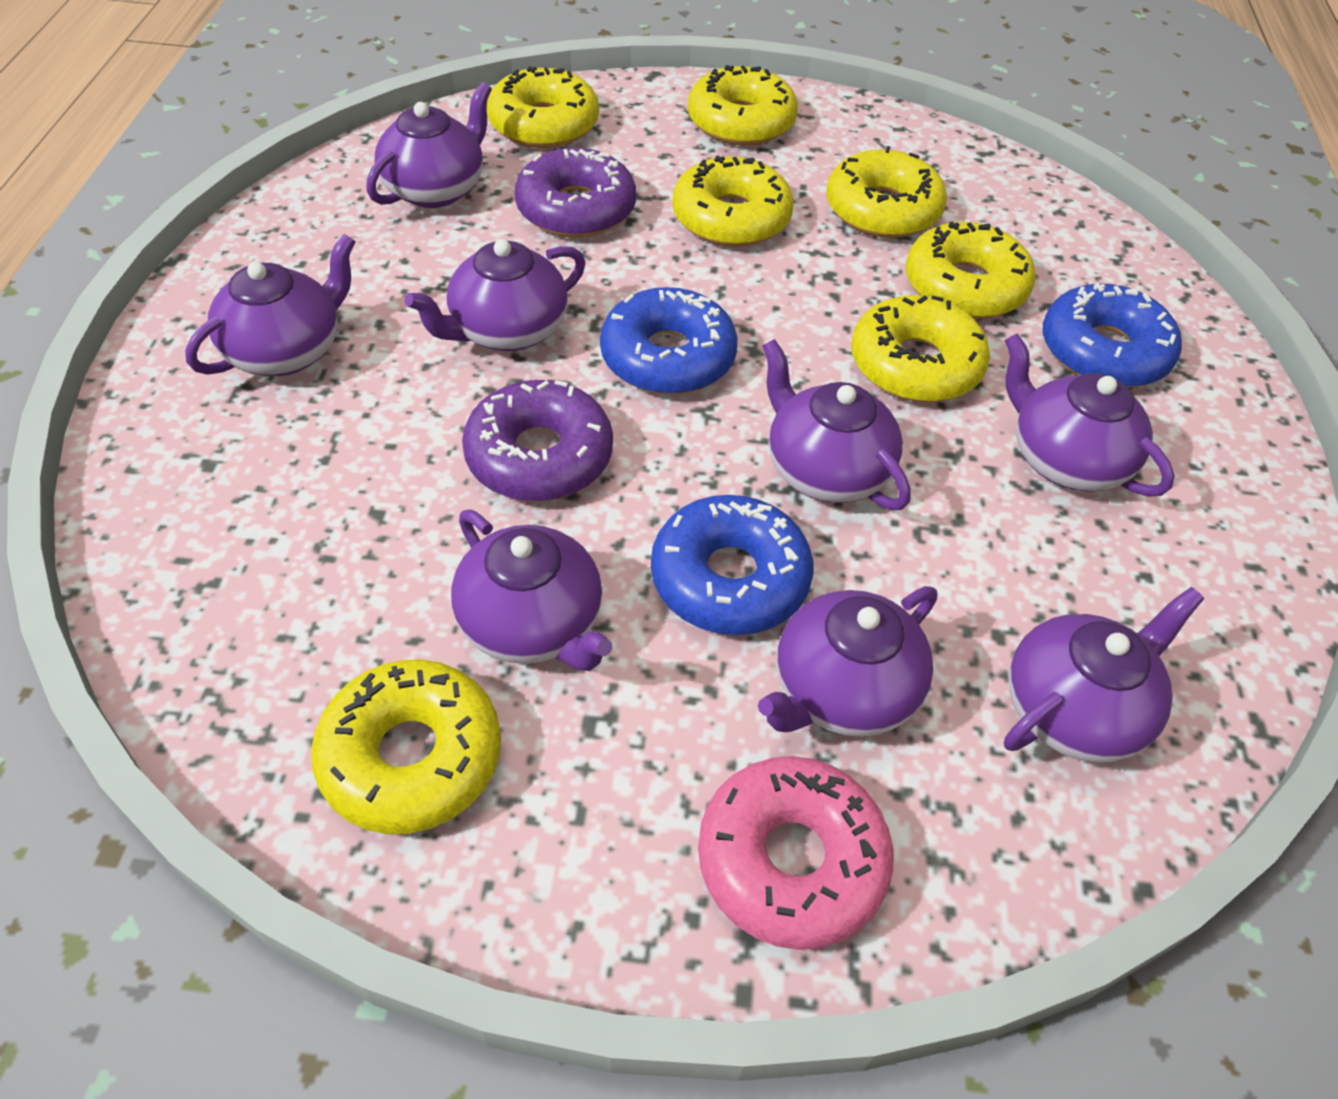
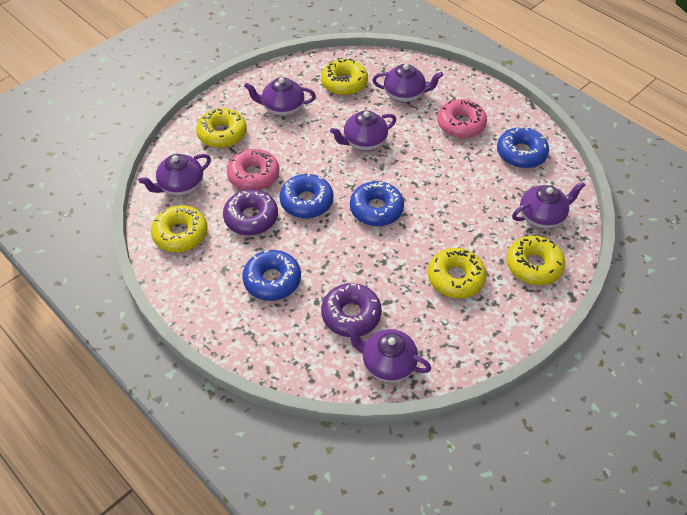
blue donut: [600,287,738,395] [651,495,813,635] [1043,283,1182,388] = 3 -> [242,250,301,301] [279,173,333,218] [350,181,404,226] [497,127,549,168] = 4
pink donut: [698,756,893,950] = 1 -> [227,149,279,190] [437,99,487,138] = 2
purple teapot: [185,234,356,376] [366,82,492,208] [405,239,585,351] [451,509,612,671] [758,586,937,737] [762,339,911,510] [1004,587,1205,763] [1005,333,1174,497] = 8 -> [138,154,211,196] [244,77,316,116] [330,110,396,151] [345,326,431,383] [372,64,443,103] [512,181,585,229] = 6
yellow donut: [311,659,501,834] [487,66,599,148] [672,155,794,247] [688,65,798,146] [826,146,947,238] [851,295,990,402] [906,222,1036,319] = 7 -> [151,205,208,252] [196,108,247,148] [321,59,368,95] [428,248,487,298] [507,236,565,285] = 5

